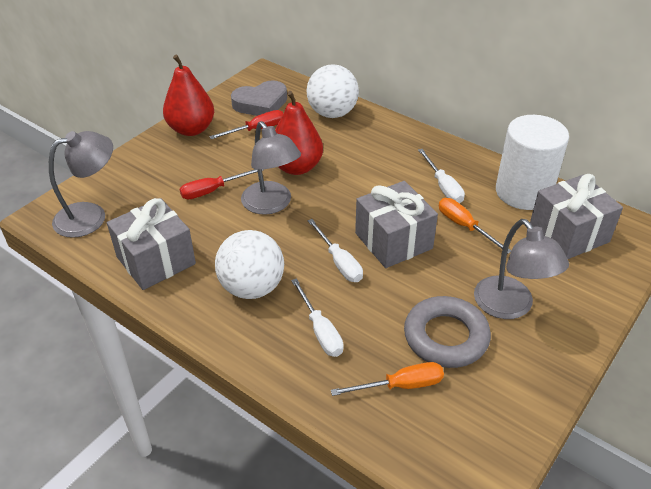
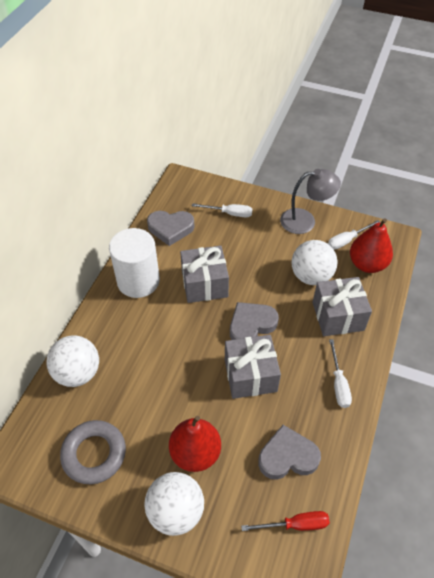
grey heart: [231,80,287,116] = 1 -> [147,211,195,246] [230,302,279,340] [258,425,321,480] = 3
grey lamp: [49,131,113,238] [241,121,301,215] [474,219,569,319] = 3 -> [280,169,341,234] = 1
orange screwdriver: [331,362,444,396] [439,198,511,254] = 2 -> none = 0
red screwdriver: [180,169,264,199] [209,110,283,139] = 2 -> [241,511,330,531] = 1
white ball: [215,230,284,299] [307,64,359,118] = 2 -> [47,335,99,387] [145,472,204,536] [292,240,338,285] = 3

